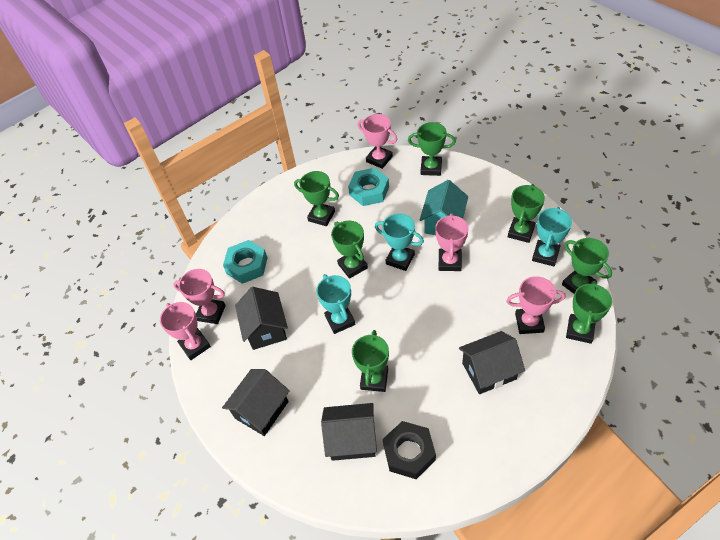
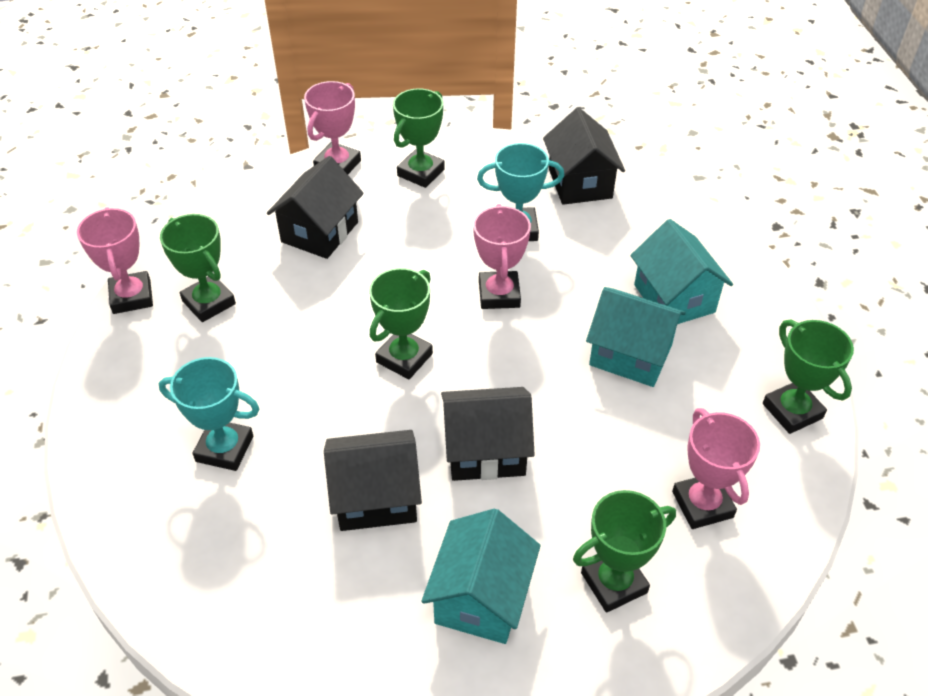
black nut: [383,421,436,479] = 1 -> none = 0
green trophy: [294,171,339,226] [331,221,368,279] [352,330,389,392] [408,122,456,176] [508,184,545,243] [562,238,612,294] [566,281,612,344] = 7 -> [160,214,236,322] [369,268,433,379] [393,88,445,188] [573,490,676,613] [763,319,854,434] = 5
pink trophy: [160,302,211,360] [173,269,226,324] [358,114,397,169] [435,213,469,271] [506,276,566,334] = 5 -> [77,207,153,314] [304,81,361,174] [473,204,531,309] [672,408,760,529] = 4
turquoise house: [420,180,468,235] = 1 -> [421,509,541,644] [586,287,686,387] [630,219,733,324] = 3
turquoise nut: [223,240,268,284] [348,168,389,206] = 2 -> none = 0
turquoise trophy: [316,274,355,334] [375,213,424,271] [532,207,572,267] = 3 -> [159,357,259,471] [477,143,564,241] = 2

